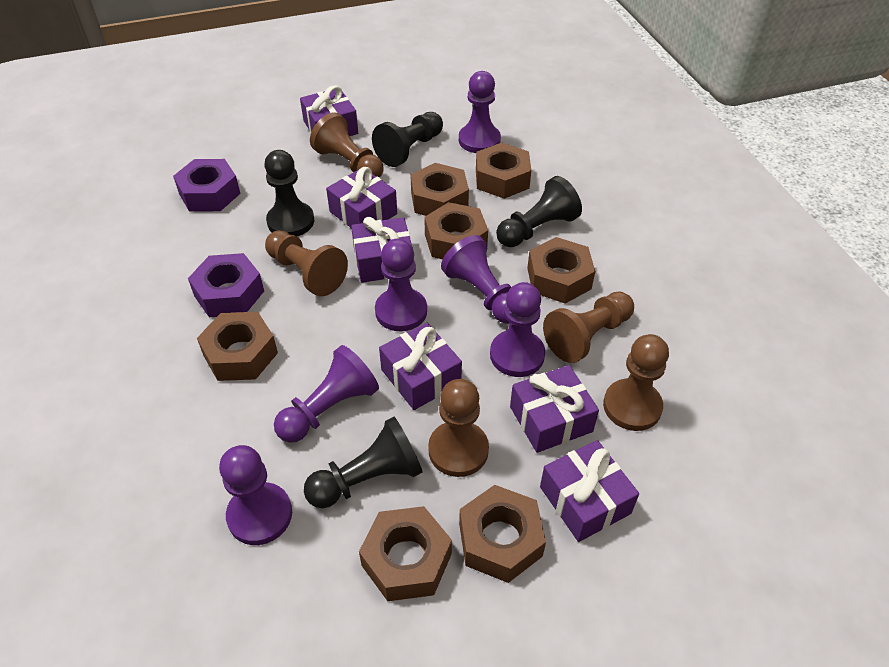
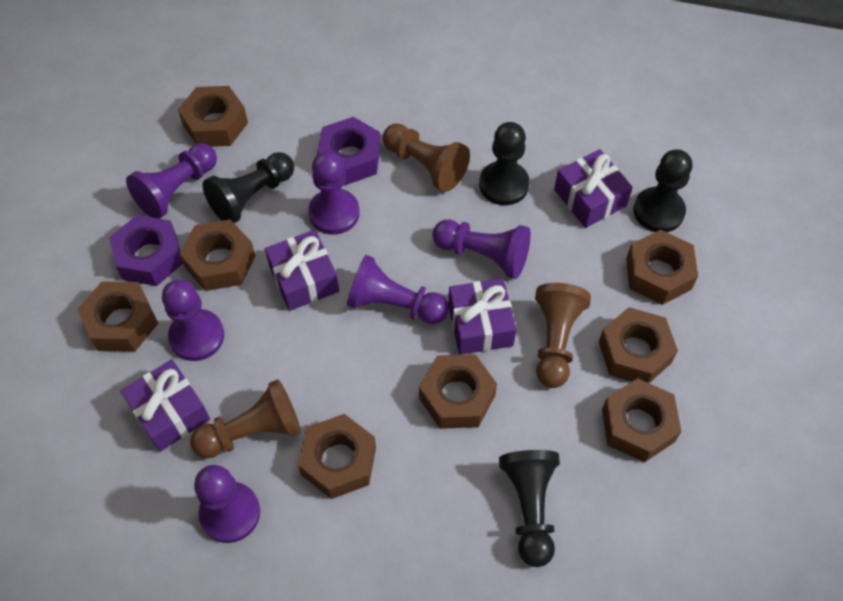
brown nut: [197,312,278,381] [359,506,452,601] [410,163,469,216] [424,202,488,259] [459,485,546,583] [476,143,531,199] [527,237,595,304] = 7 -> [77,282,158,352] [178,86,248,147] [179,219,255,291] [298,414,376,499] [419,354,497,429] [599,307,678,383] [602,378,681,462] [626,230,698,305] = 8
brown pawn: [265,230,348,296] [310,113,384,178] [428,379,489,477] [543,292,634,363] [603,334,669,431] = 5 -> [190,379,301,459] [382,123,470,192] [535,283,591,388] = 3
purple gift: [300,85,358,136] [326,167,397,228] [351,217,413,283] [379,323,462,410] [510,365,599,453] [540,440,639,542] = 6 -> [120,359,210,452] [265,230,339,311] [448,278,517,355] [554,149,633,228] = 4

